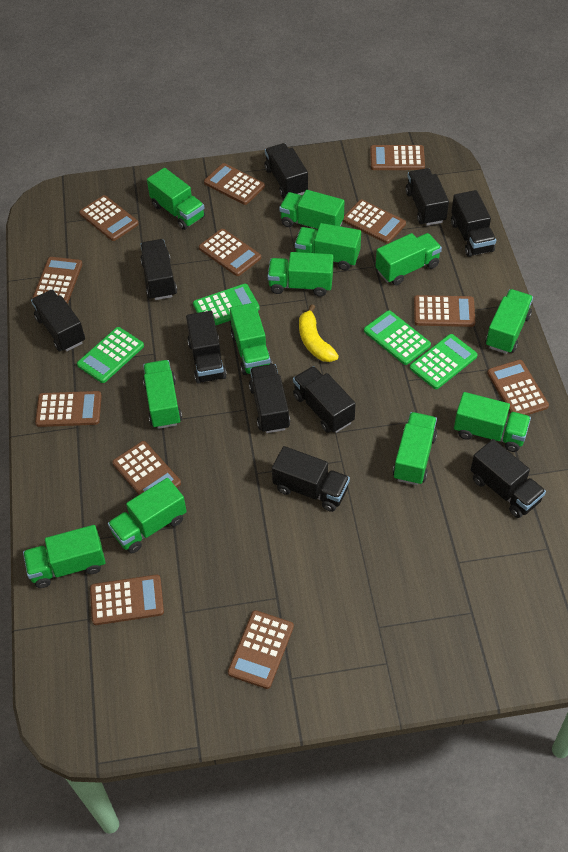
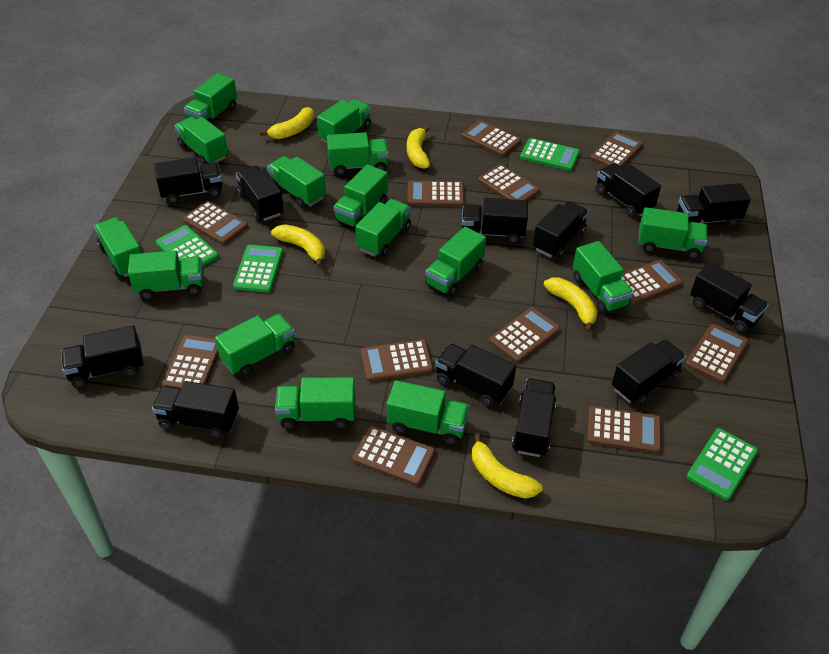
black truck: [31,290,85,351] [140,239,177,300] [186,311,227,383] [249,364,290,433] [265,143,308,198] [272,446,350,512] [293,366,356,433] [405,168,449,226] [451,190,496,257] [471,439,546,518] = 10 -> [61,325,143,388] [152,381,239,438] [154,157,222,204] [236,166,284,221] [435,344,516,407] [462,198,528,243] [512,378,556,457] [533,201,589,258] [596,163,661,217] [612,340,686,405] [678,183,751,227] [690,262,769,333] = 12
green truck: [23,525,106,588] [108,478,187,553] [143,360,182,429] [147,168,205,230] [230,303,273,375] [268,252,333,297] [279,190,344,229] [295,223,361,270] [376,233,442,285] [393,412,437,485] [454,392,531,452] [485,289,533,354] = 12 -> [94,217,142,277] [128,250,203,299] [175,117,228,164] [184,73,237,124] [215,314,295,377] [267,156,326,208] [275,377,355,429] [317,99,371,143] [327,132,389,175] [334,164,388,227] [355,199,411,257] [387,380,470,445] [425,227,486,296] [573,241,633,314] [638,207,708,259] = 15
yellow banana: [299,304,339,362] = 1 -> [260,107,314,139] [271,224,325,267] [407,126,430,169] [472,433,542,499] [544,277,598,332] = 5

